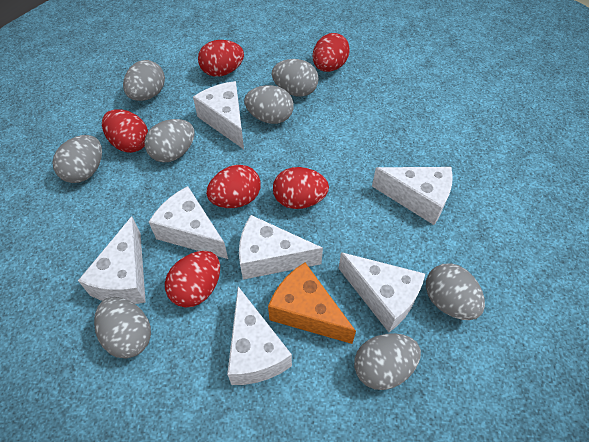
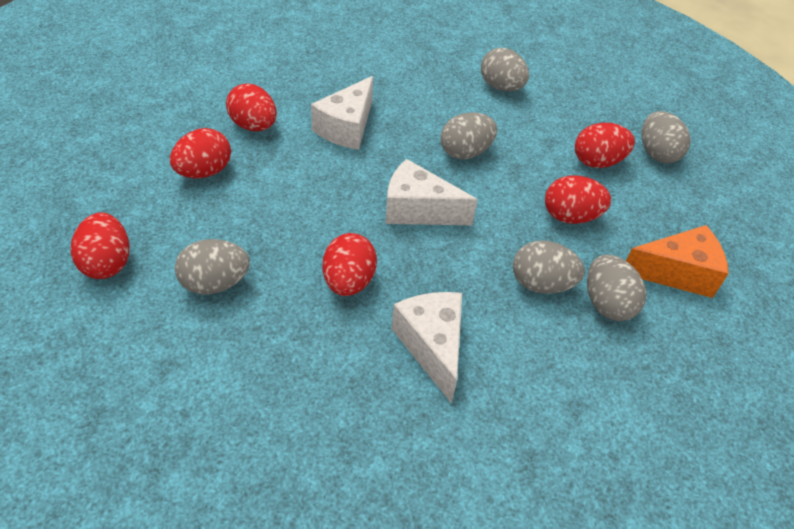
grey egg: [53,135,102,183] [94,297,151,358] [123,60,165,101] [144,119,195,162] [244,85,294,124] [272,59,319,97] [354,333,421,390] [426,263,485,320] = 8 -> [175,239,250,295] [441,112,497,159] [481,48,529,91] [513,240,585,294] [587,254,646,321] [642,111,691,163] = 6
white cheese: [78,216,146,304] [149,186,228,259] [193,81,244,149] [227,287,292,385] [239,215,323,280] [338,252,425,332] [372,167,453,225] = 7 -> [311,76,373,150] [385,159,478,225] [391,292,462,404] = 3

